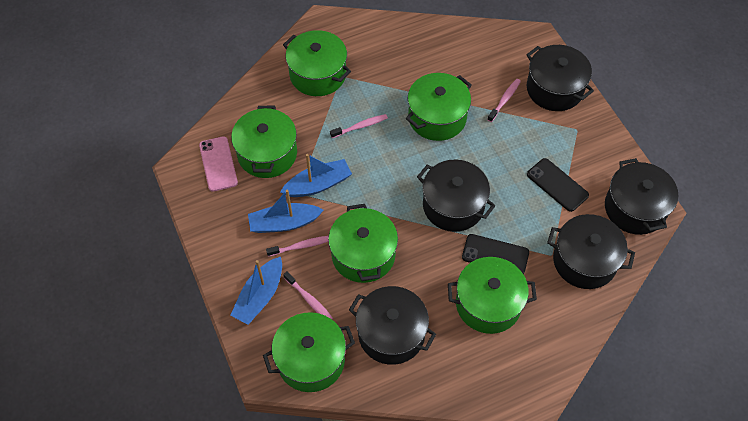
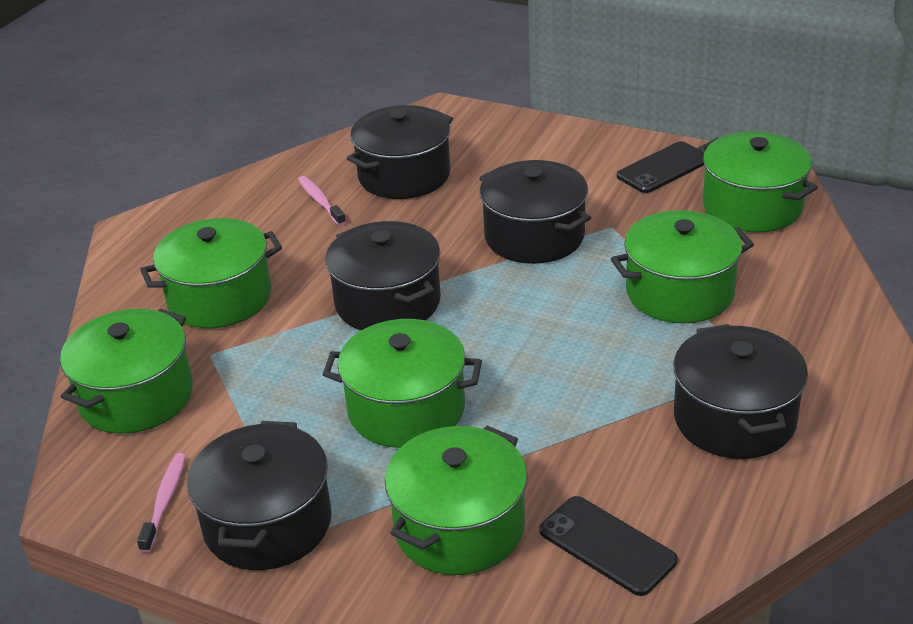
blue boat: [230,257,282,325] [248,190,324,233] [280,154,352,197] = 3 -> none = 0
pink phone: [199,136,238,192] = 1 -> none = 0
pink toothbrush: [266,236,329,257] [283,271,333,319] [330,114,388,138] [487,79,521,122] = 4 -> [137,453,186,553] [298,176,346,226] = 2

